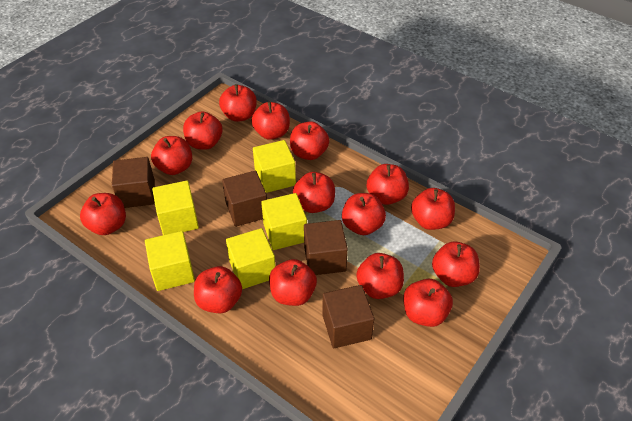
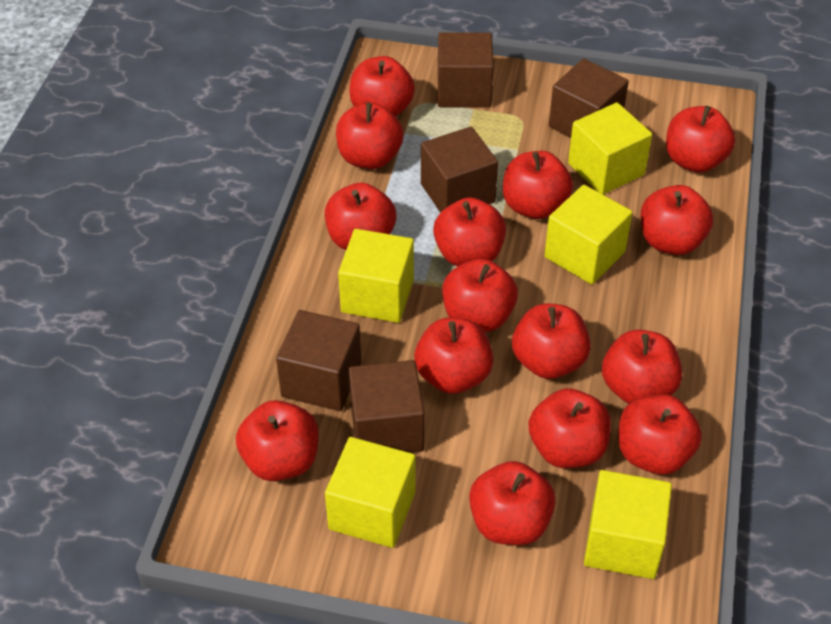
brown cube: [112,157,155,208] [222,171,267,227] [304,220,348,275] [322,285,374,348] = 4 -> [276,310,361,411] [349,360,424,453] [421,127,498,213] [438,32,494,108] [549,59,629,138] = 5

